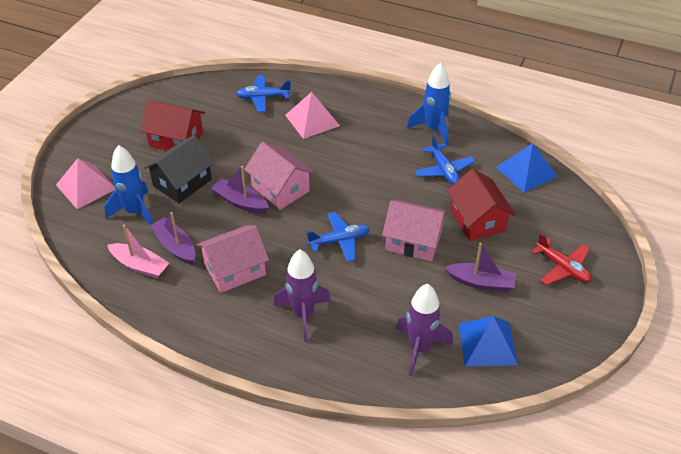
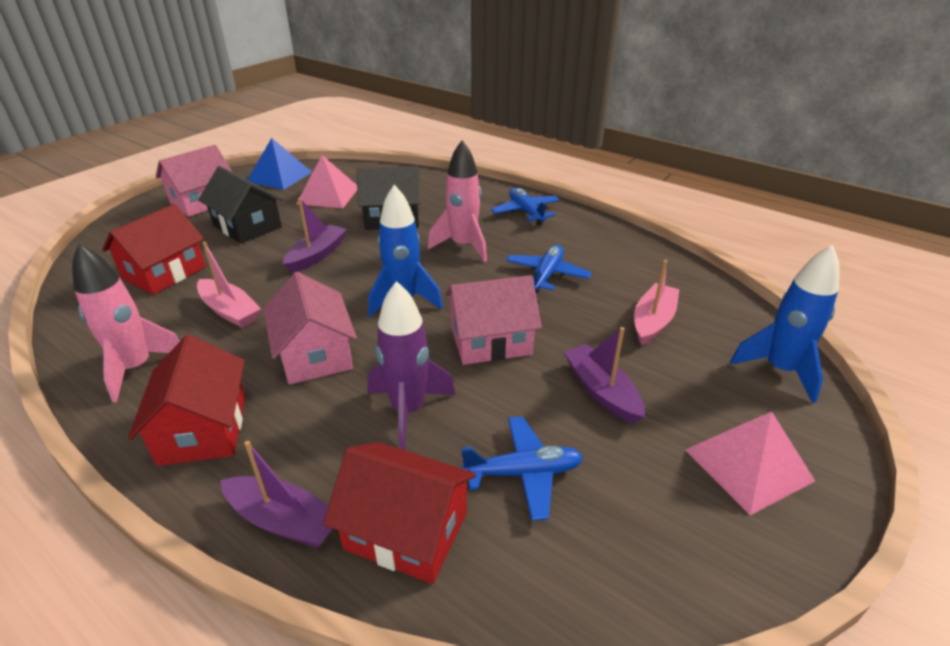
black house: [144,135,214,203] = 1 -> [198,166,283,244] [357,166,420,230] = 2
blue pyramid: [458,316,518,367] [496,143,558,193] = 2 -> [248,138,312,190] = 1
pink boat: [107,225,169,278] = 1 -> [197,242,261,328] [634,260,679,345] = 2
pink rocket: none = 0 -> [72,243,180,402] [428,140,487,262] = 2
purple rocket: [273,249,331,342] [396,284,453,376] = 2 -> [367,281,455,450] = 1
red house: [141,100,205,151] [447,169,516,241] = 2 -> [102,204,206,295] [128,335,245,466] [323,442,476,584] = 3
red plane: [531,233,592,285] = 1 -> none = 0

